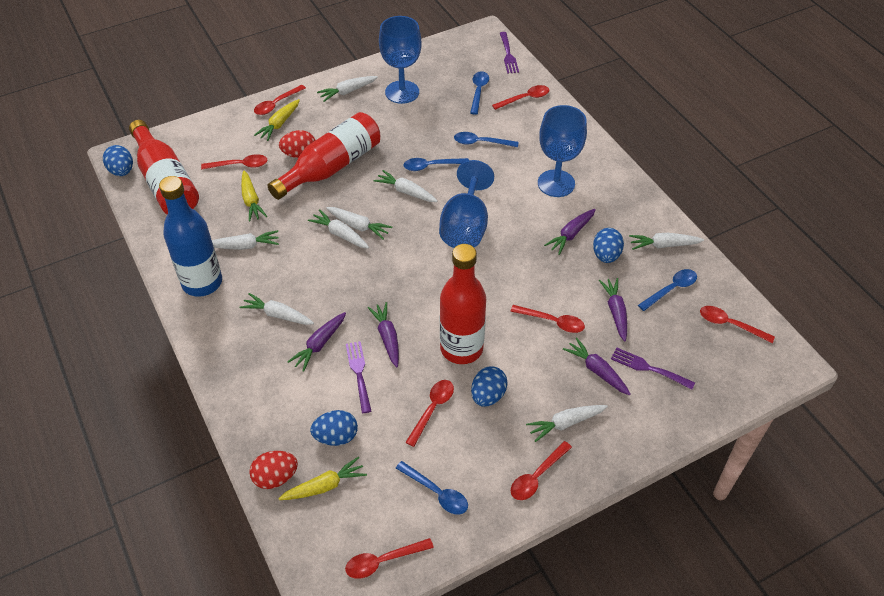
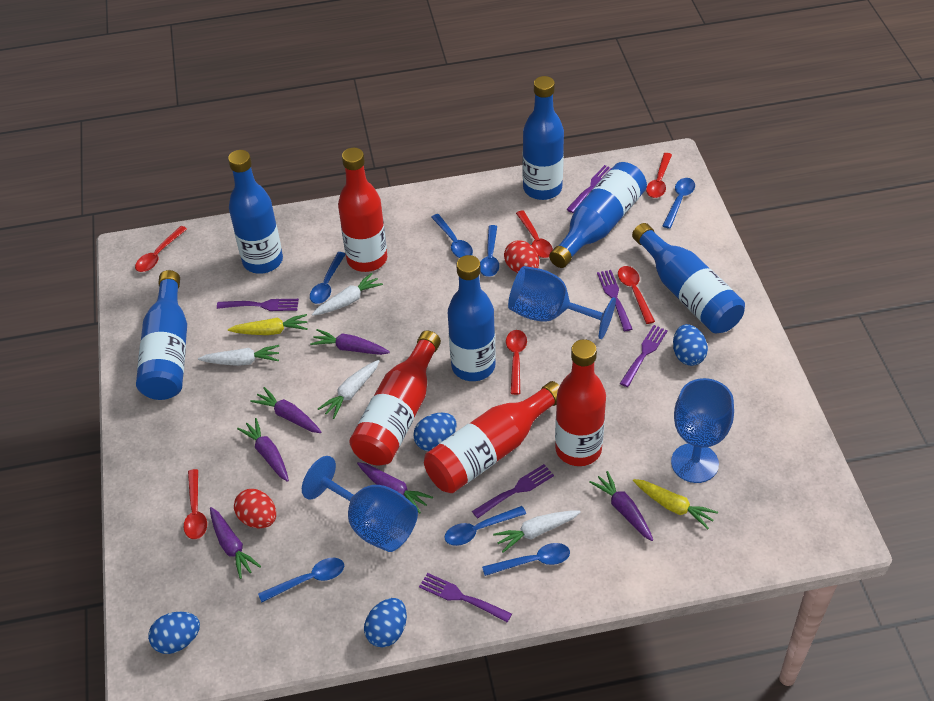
blue bottle: [159,176,222,297] = 1 -> [136,270,187,400] [228,150,283,274] [448,255,496,381] [523,76,564,200] [549,162,647,268] [632,223,745,333] = 6
blue spoon: [396,461,468,515] [403,158,469,171] [454,132,519,147] [470,71,489,115] [638,269,697,311] = 5 -> [258,558,344,603] [310,252,346,304] [431,214,473,258] [444,506,526,546] [480,225,499,277] [482,543,570,576] [662,178,695,229] = 7
purple carrot: [287,312,346,372] [367,302,399,367] [544,209,596,255] [563,337,631,395] [599,278,627,342] = 5 -> [210,507,261,579] [237,418,289,482] [250,387,321,433] [310,329,390,355] [357,462,433,514] [590,471,653,541] = 6
purple fork: [346,341,371,413] [500,32,519,74] [611,347,695,389] = 3 -> [217,299,299,311] [419,573,512,622] [472,464,554,518] [566,165,612,213] [597,270,632,331] [620,325,668,387] = 6
red bottle: [129,120,199,215] [268,112,380,200] [440,244,486,364] = 3 -> [338,148,387,272] [349,331,441,465] [424,381,559,493] [555,339,606,466] = 4
red spoon: [201,154,267,170] [254,85,306,115] [345,538,434,579] [405,380,454,447] [492,85,549,110] [510,305,585,333] [511,441,572,500] [700,306,775,343] = 8 -> [135,226,187,272] [184,469,207,539] [506,330,527,395] [516,210,553,258] [618,266,655,324] [646,153,672,198] = 6
white carrot: [212,230,279,250] [240,293,314,325] [308,209,369,249] [317,76,378,102] [326,207,392,240] [373,170,438,202] [526,405,608,442] [629,233,704,250] = 8 -> [198,345,279,366] [312,273,383,316] [318,360,379,419] [493,511,581,553] = 4
yellow carrot: [241,170,267,222] [254,99,300,141] [278,457,367,500] = 3 -> [228,314,308,335] [633,479,718,529] = 2

